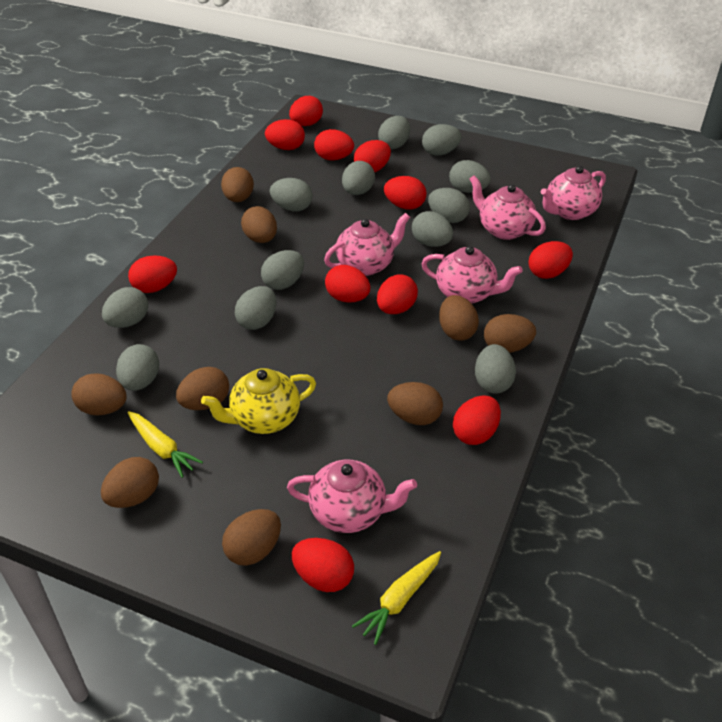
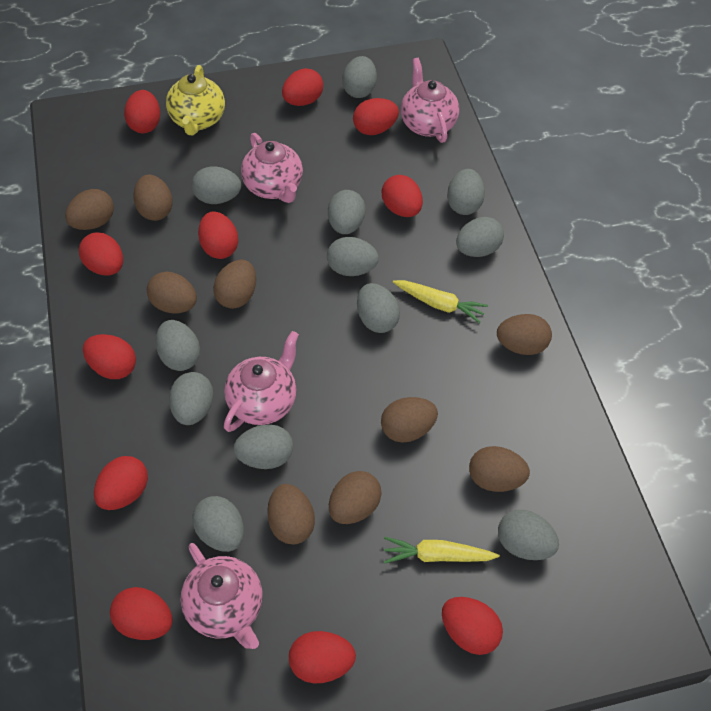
pink teapot: [287,460,417,533] [324,213,410,276] [421,246,523,304] [469,175,546,240] [541,166,606,220] = 5 -> [180,543,263,649] [224,331,299,432] [241,133,303,203] [401,58,459,143] = 4

